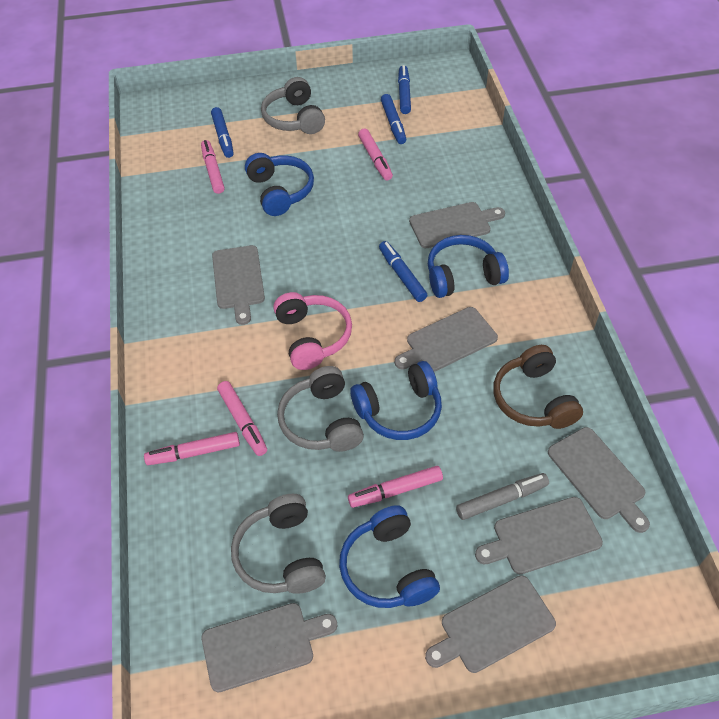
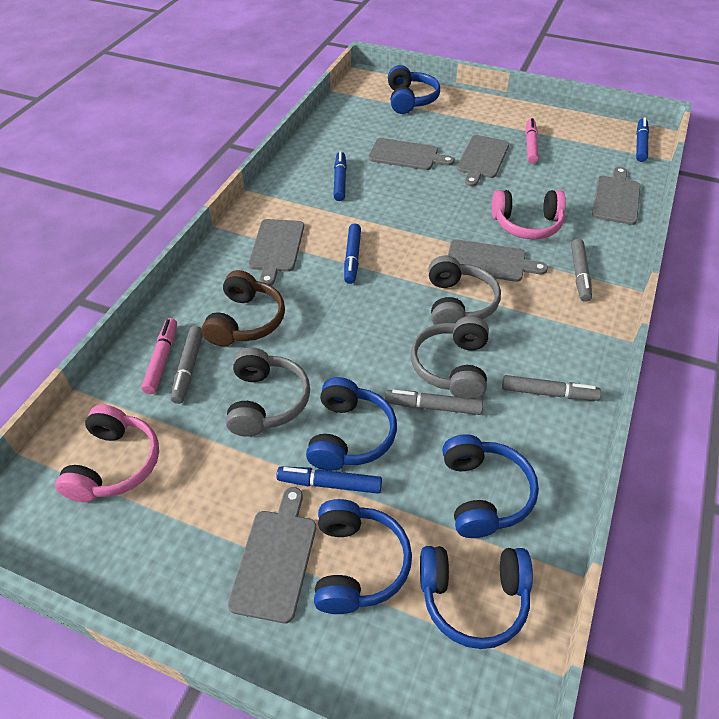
blue headphones: [245,153,314,216] [339,505,440,608] [350,361,442,440] [428,235,509,298] = 4 -> [306,377,397,471] [314,499,412,614] [388,65,440,114] [420,546,533,649] [442,434,539,538] = 5
grey cutting board: [202,603,337,692] [212,245,265,325] [395,307,498,372] [409,202,505,248] [425,575,556,673] [475,497,603,574] [548,427,650,533] = 7 -> [228,487,316,623] [249,219,304,286] [368,138,454,170] [448,240,548,282] [457,135,509,187] [592,167,641,225] = 6
grey marker: [456,473,549,520] = 1 -> [170,326,203,404] [385,390,483,415] [502,375,601,401] [571,239,592,302] = 4
pink headphones: [273,292,352,370] = 1 -> [55,404,159,502] [492,190,566,239] = 2
pink marker: [144,432,240,465] [201,140,225,194] [217,381,267,456] [348,466,443,508] [358,129,393,180] = 5 -> [141,318,177,394] [526,118,539,164] = 2

